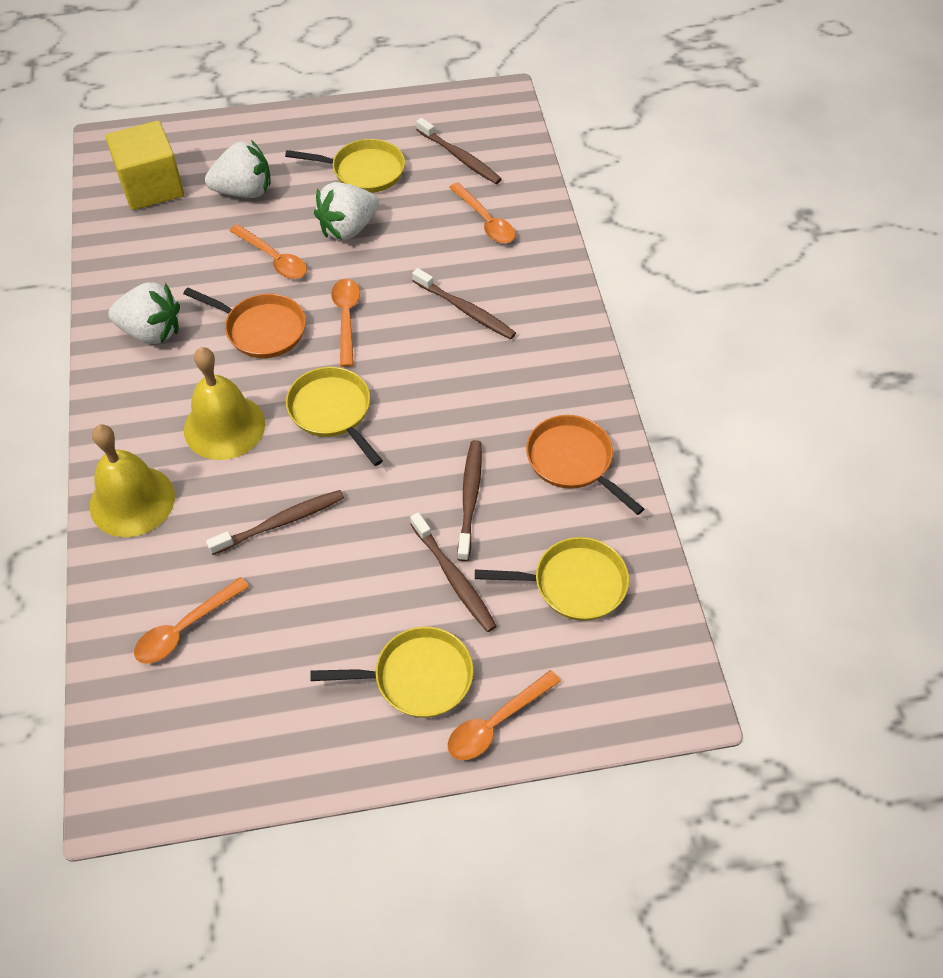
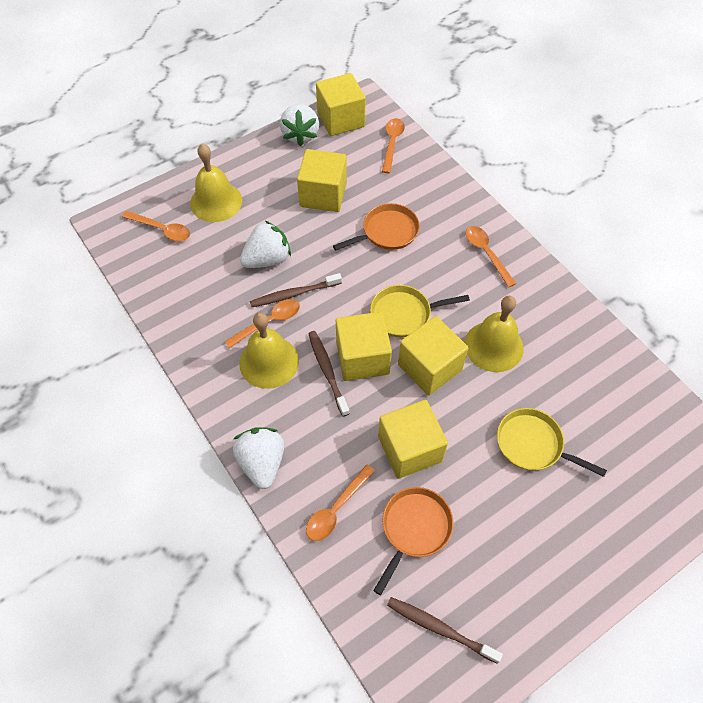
brown toothbrush: [206,490,344,555] [410,512,497,632] [412,268,516,339] [416,118,502,184] [457,440,482,562] = 5 -> [250,273,342,307] [308,331,350,417] [387,597,503,664] = 3
yellow bell: [90,425,175,537] [184,347,265,460] = 2 -> [190,144,242,222] [239,312,299,389] [465,296,524,372] = 3
yellow cube: [106,121,184,210] = 1 -> [297,149,347,212] [316,73,366,136] [336,312,392,381] [378,400,448,479] [398,316,468,395] = 5
yellow pan: [285,139,405,193] [286,367,383,466] [310,627,473,718] [475,537,629,621] = 4 -> [370,285,470,337] [497,408,607,477] = 2

